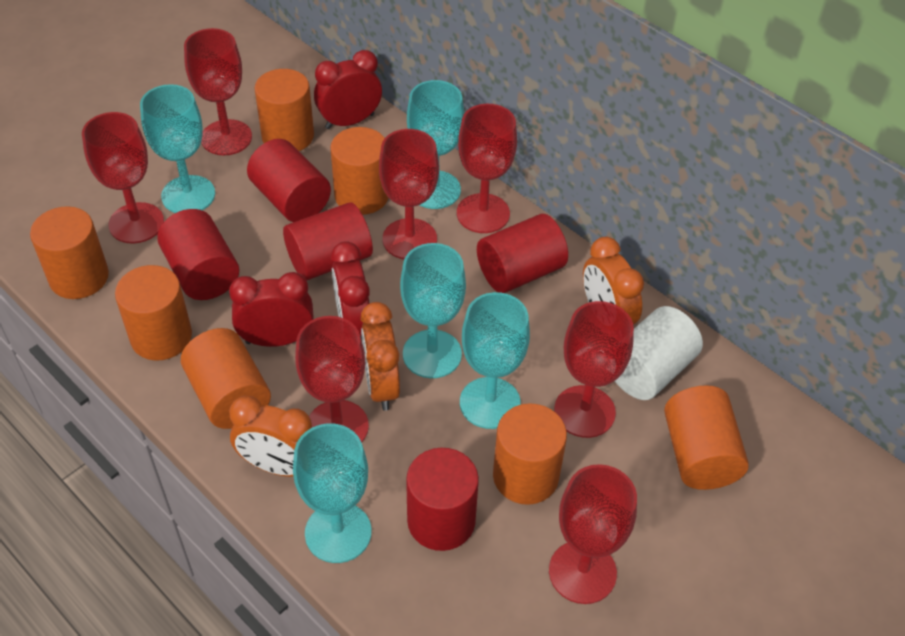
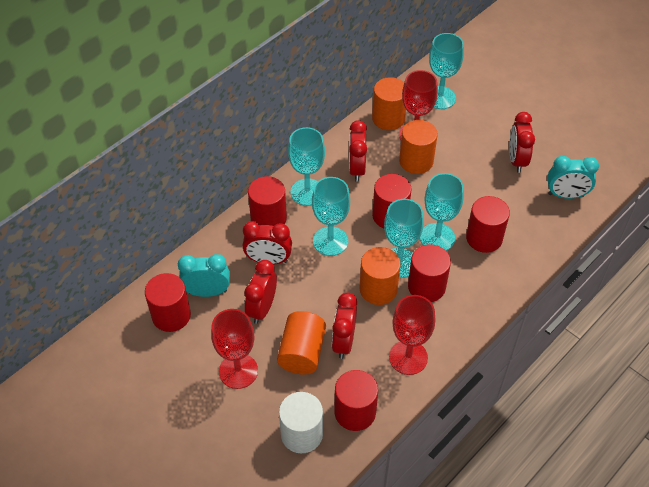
orange clock: [229,396,312,477] [360,302,400,411] [583,237,644,325] = 3 -> none = 0
orange cylinder: [30,206,109,299] [115,265,192,361] [181,328,271,429] [254,69,314,151] [330,127,389,215] [493,403,567,505] [664,385,749,490] = 7 -> [277,311,326,375] [360,247,401,305] [372,77,406,130] [399,120,438,174] = 4
red clock: [229,272,314,347] [314,50,382,129] [331,241,370,337] = 3 -> [243,221,292,265] [244,260,277,324] [332,293,357,359] [349,120,367,182] [509,112,535,173] = 5
red cylinder: [157,209,239,300] [247,139,331,222] [283,202,373,280] [406,448,479,551] [477,214,568,293] = 5 -> [145,273,191,332] [248,176,287,226] [334,370,378,431] [372,174,412,228] [408,244,451,302] [466,196,510,253] = 6
red goblet: [82,112,164,243] [184,28,252,156] [295,316,369,442] [379,129,439,259] [457,104,517,233] [549,464,637,604] [554,301,634,438] = 7 -> [211,309,258,389] [389,295,435,375] [399,70,438,140] = 3
turquoise clock: none = 0 -> [178,254,230,297] [547,156,599,199] = 2

